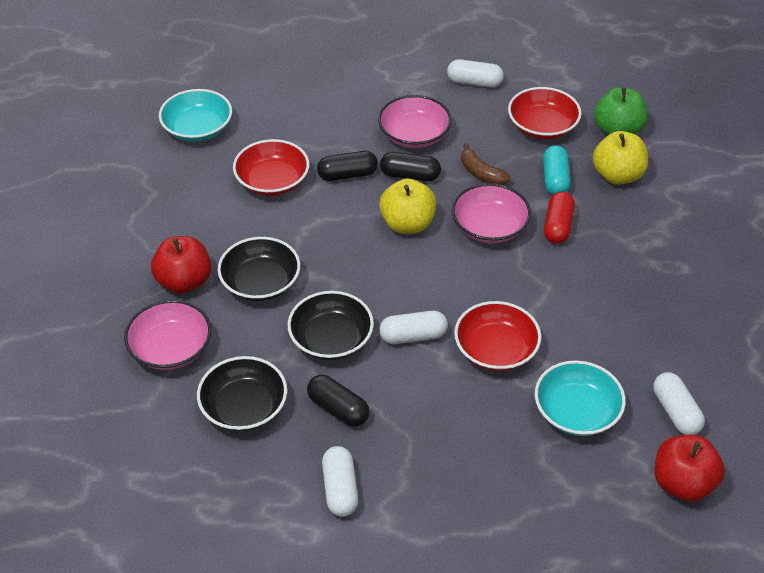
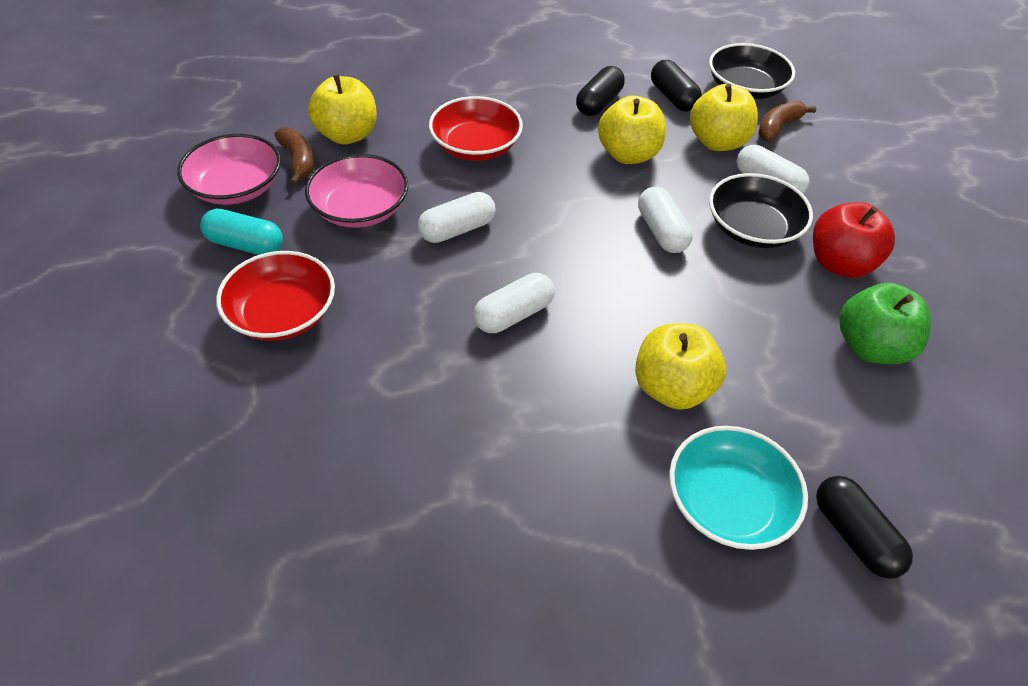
black bowl: [197,356,287,431] [218,237,300,301] [287,291,374,360] = 3 -> [709,43,795,99] [709,173,813,248] = 2
brown banana: [461,143,511,185] = 1 -> [274,127,314,185] [758,101,816,141] = 2
pink bowl: [124,300,211,370] [378,95,452,148] [452,183,531,243] = 3 -> [177,134,281,205] [305,154,409,228] = 2
red apple: [151,236,211,294] [655,435,725,502] = 2 -> [813,202,895,278] = 1
red bowl: [233,139,309,196] [454,301,541,371] [508,87,582,140] = 3 -> [216,251,335,341] [429,96,523,161] = 2
red capsule: [544,192,575,244] = 1 -> none = 0
turquoise bowl: [159,89,232,142] [535,360,626,436] = 2 -> [669,426,808,550] = 1
yellow apple: [379,178,436,234] [593,131,648,185] = 2 -> [308,74,377,145] [598,95,666,164] [635,323,726,410] [690,84,758,151] = 4

